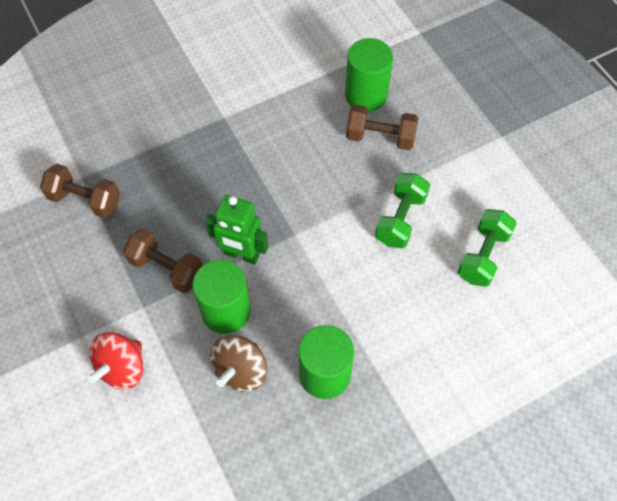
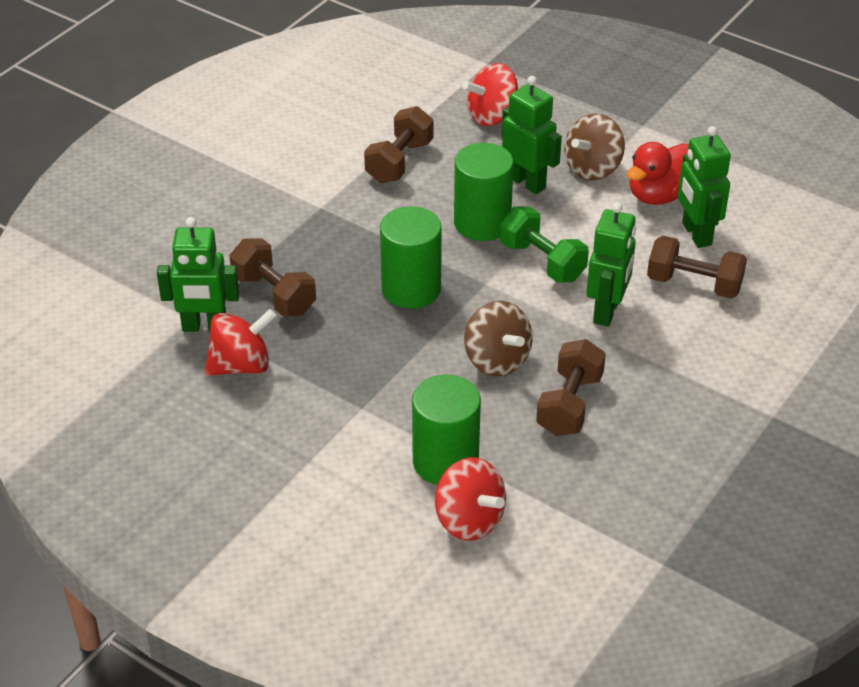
brown dumbbell: [40,164,120,218] [123,228,203,293] [346,105,418,150] = 3 -> [230,238,316,317] [364,106,434,183] [536,339,606,436] [647,236,747,299] = 4
brown spinning top: [210,335,267,392] = 1 -> [464,301,532,376] [564,114,625,181] = 2
green dumbbell: [375,173,430,248] [458,209,517,287] = 2 -> [500,206,589,283] = 1
green robot: [205,195,268,265] = 1 -> [157,217,239,332] [502,76,562,194] [587,202,636,327] [678,126,731,248] = 4
red duck: none = 0 -> [627,142,689,205] = 1
red spinning top: [87,332,143,389] = 1 -> [205,309,276,376] [435,457,506,541] [462,63,518,126] = 3

